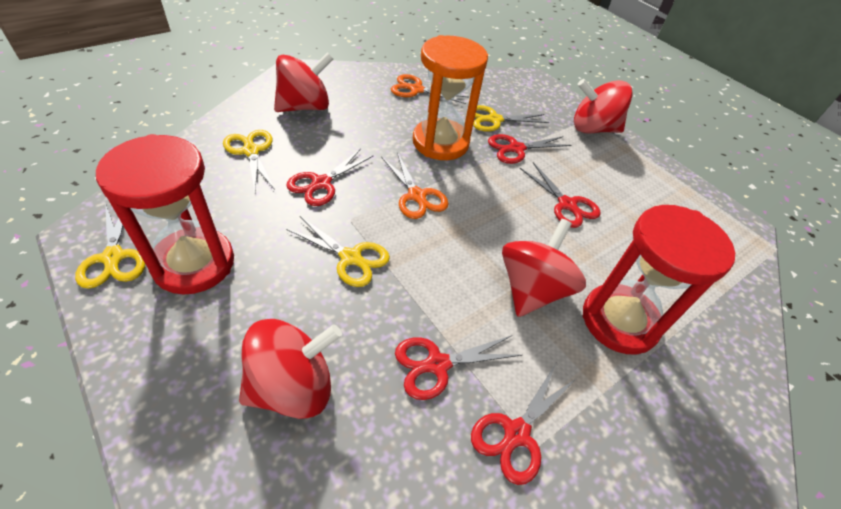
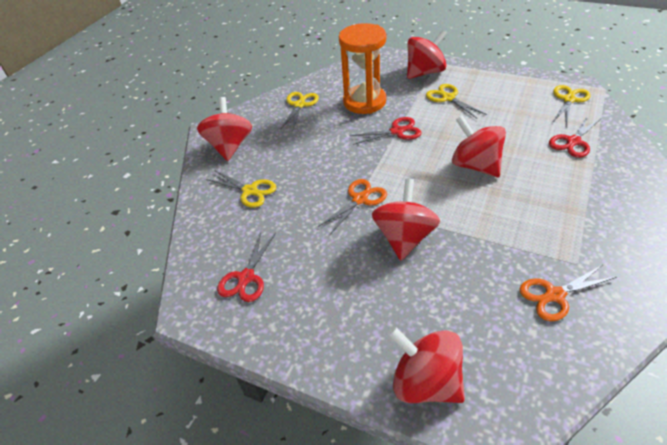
red hourglass: [96,134,234,295] [583,205,735,354] = 2 -> none = 0
red scissors: [286,149,374,206] [395,335,522,400] [471,364,578,485] [488,134,572,164] [520,162,601,228] = 5 -> [217,232,276,302] [349,117,422,145] [549,115,602,158] = 3
red spinning top: [239,319,342,419] [274,52,333,112] [502,219,586,317] [574,79,632,133] = 4 -> [197,97,252,161] [372,179,440,260] [388,327,465,403] [407,30,448,79] [452,116,506,177] = 5

